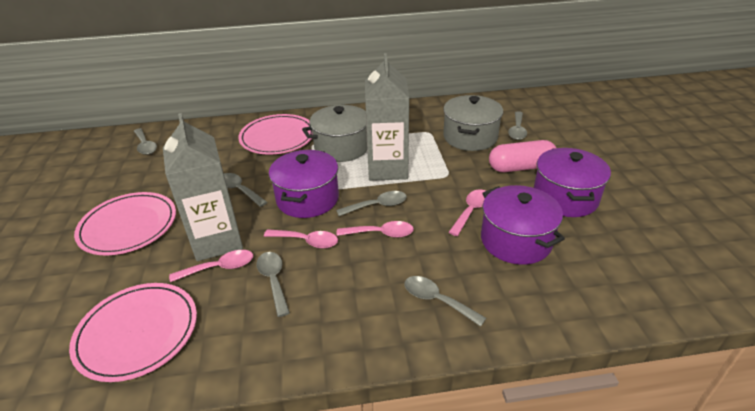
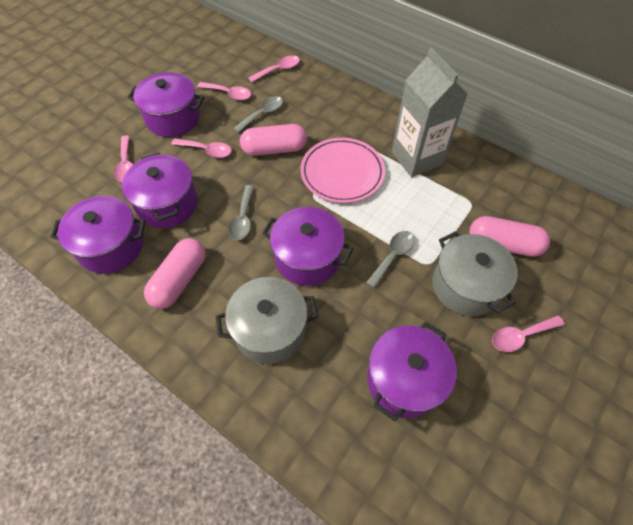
grey carton: [163,113,243,261] [365,53,409,181] = 2 -> [392,48,468,177] = 1
grey spoon: [134,128,157,155] [224,173,267,207] [256,252,290,317] [336,191,407,216] [404,276,486,327] [508,111,527,140] = 6 -> [228,185,254,240] [233,96,283,133] [366,231,415,288] = 3
pink capsule: [489,140,556,172] = 1 -> [144,238,206,309] [240,124,307,156] [469,216,550,257] = 3
pink plate: [69,283,197,382] [74,192,176,255] [238,114,313,155] = 3 -> [300,138,385,203] = 1
pink spoon: [169,250,253,282] [264,229,338,249] [336,221,414,238] [448,189,485,236] = 4 -> [114,135,133,182] [171,138,232,158] [197,82,251,100] [248,56,300,82] [492,315,565,352] = 5
purple pot: [269,150,339,218] [481,185,565,265] [534,148,611,217] = 3 -> [51,196,146,274] [122,153,198,228] [128,72,204,137] [262,207,354,286] [367,322,457,421] = 5

